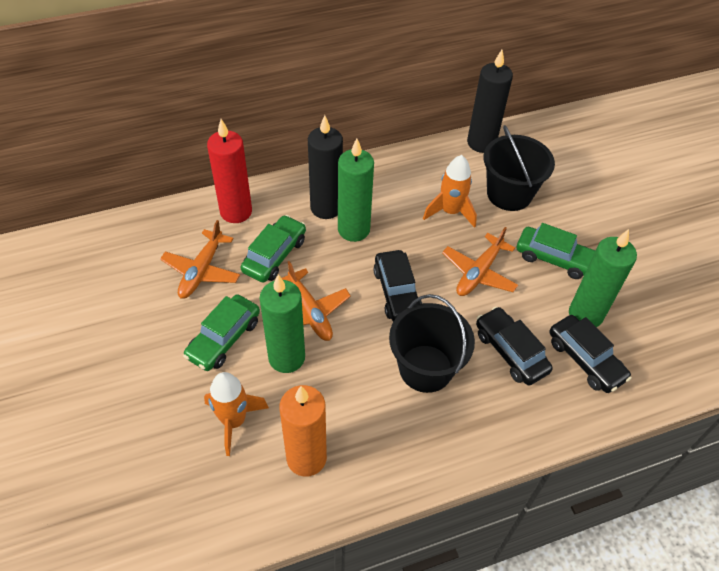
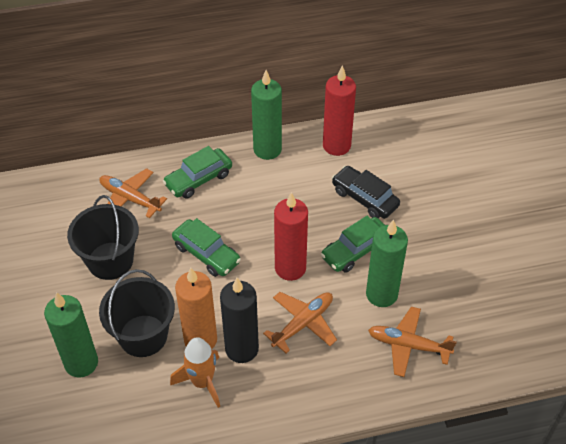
black candle: [308,115,343,219] [467,50,513,153] = 2 -> [220,278,259,363] = 1
black car: [373,250,422,322] [476,307,553,385] [549,315,632,393] = 3 -> [332,166,400,219] = 1
orange rocket: [204,372,269,456] [423,155,477,228] = 2 -> [170,337,220,408] = 1
red candle: [207,119,252,223] = 1 -> [274,192,308,281] [323,65,356,156] = 2

